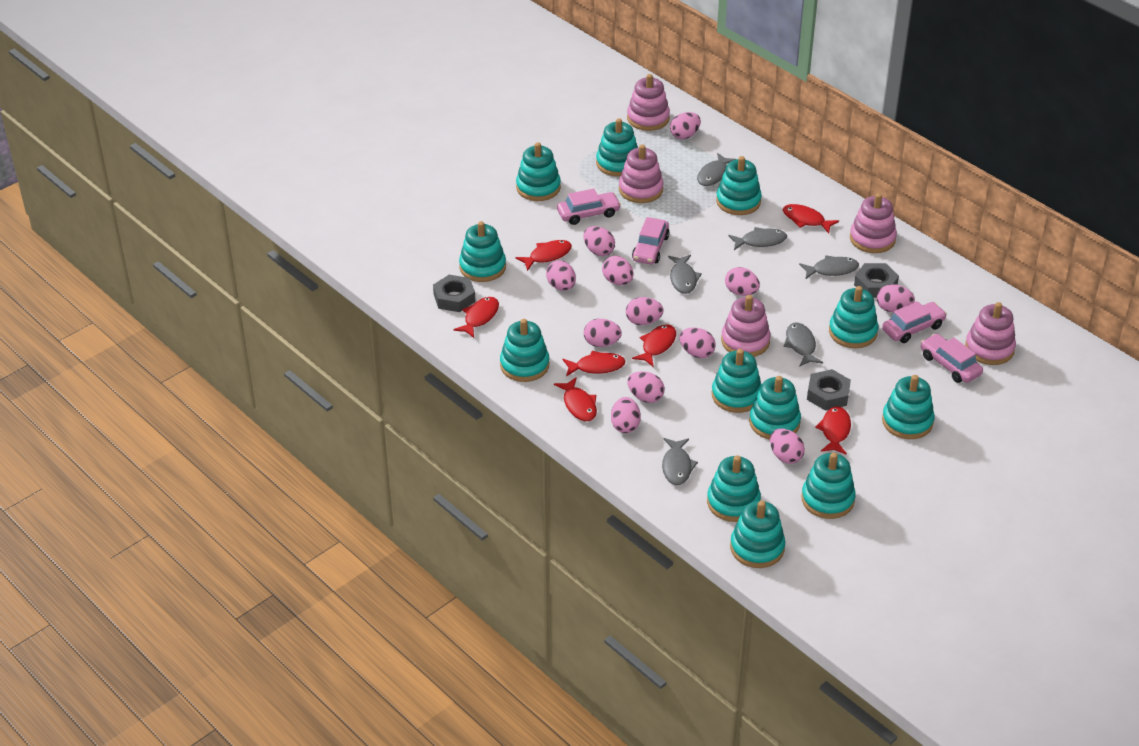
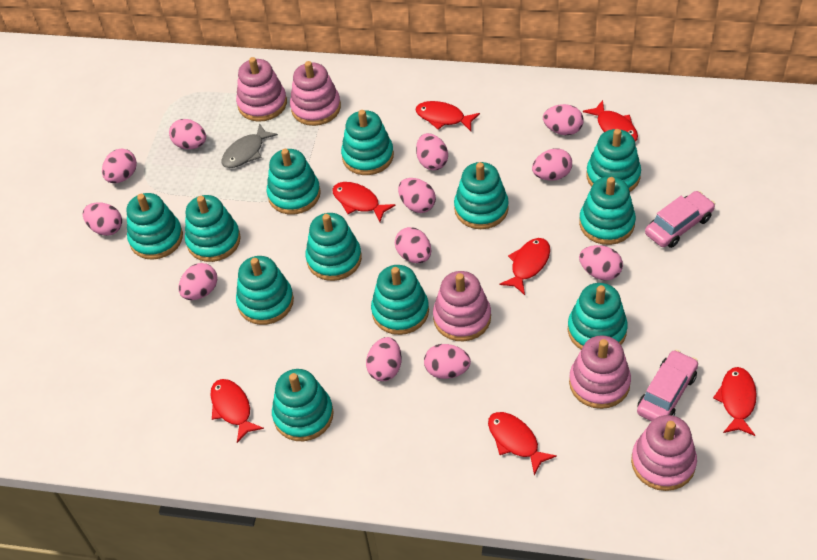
grey fish: [662,438,698,485] [668,255,702,294] [697,153,736,186] [728,227,787,250] [783,322,823,367] [799,255,859,279] = 6 -> [221,123,278,168] = 1
grey nut: [433,275,476,312] [807,369,851,411] [854,263,899,298] = 3 -> none = 0
pink car: [557,189,621,225] [632,217,669,264] [882,301,947,343] [921,334,983,383] = 4 -> [637,350,698,421] [645,191,715,248] = 2

